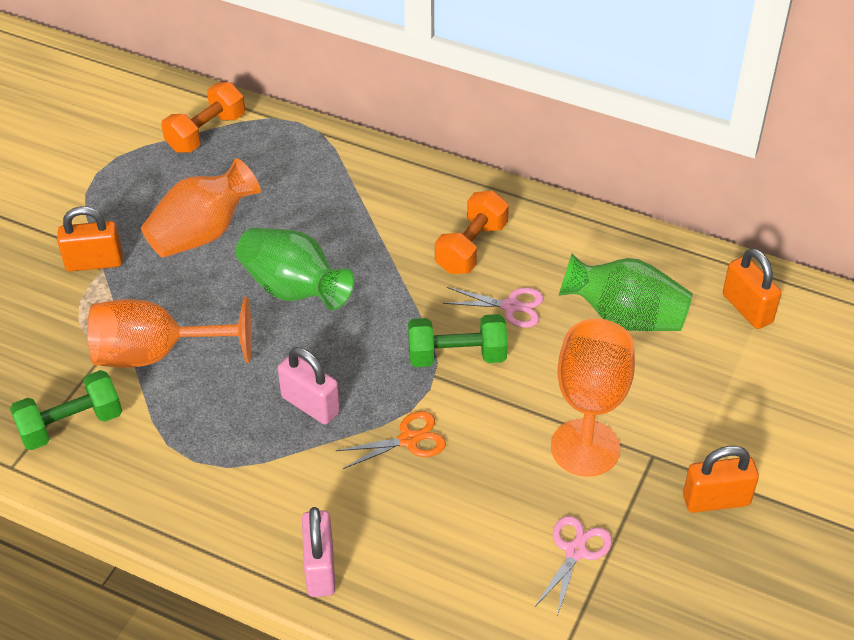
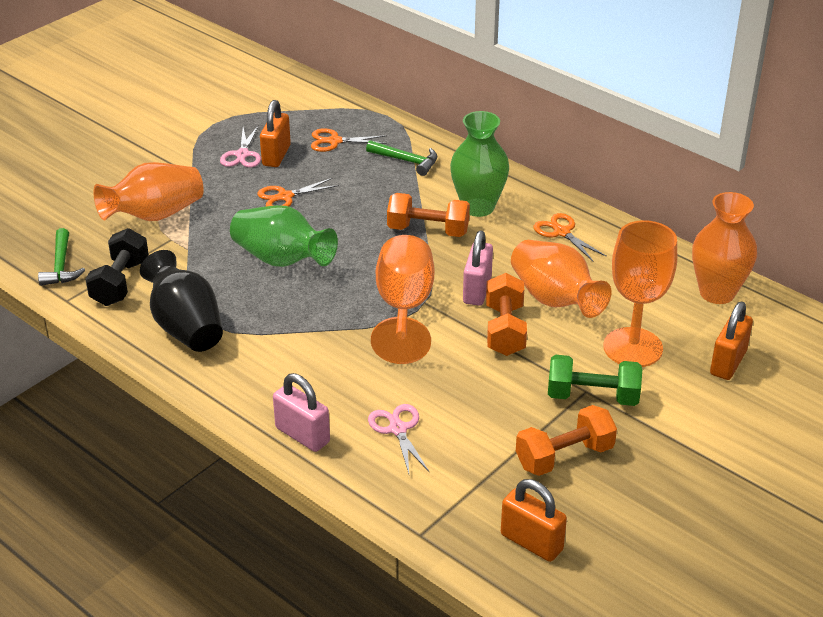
black dumbbell: none = 0 -> [85,228,149,306] = 1
black vase: none = 0 -> [140,250,223,352] = 1
green dumbbell: [10,370,122,450] [408,314,508,367] = 2 -> [548,355,642,406] = 1
green hammer: none = 0 -> [38,228,85,286] [366,140,437,176] = 2
orange dumbbell: [161,82,245,153] [435,191,509,274] = 2 -> [387,193,470,237] [486,273,527,356] [516,405,617,476] = 3
orange scissors: [336,411,446,469] = 1 -> [257,178,339,206] [311,128,387,152] [534,213,607,262] = 3
orange vase: [141,158,261,258] = 1 -> [93,162,204,221] [511,240,611,318] [692,192,757,304] = 3

